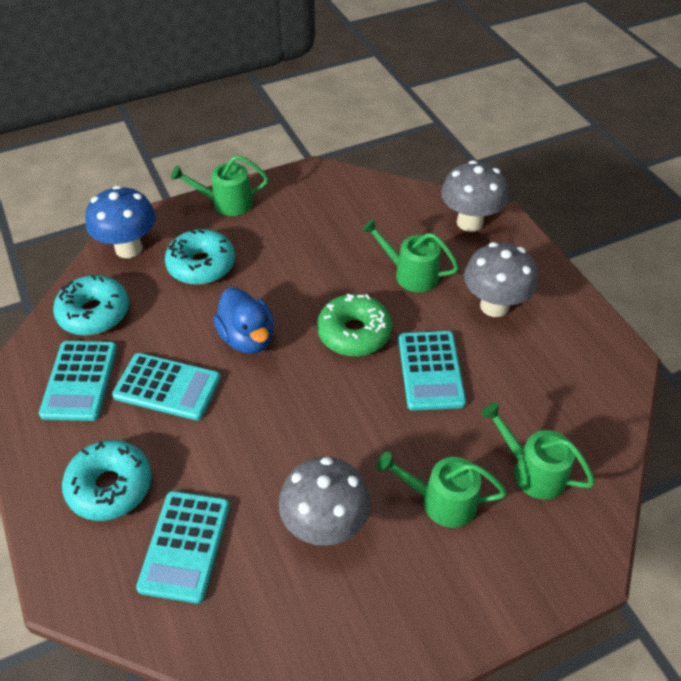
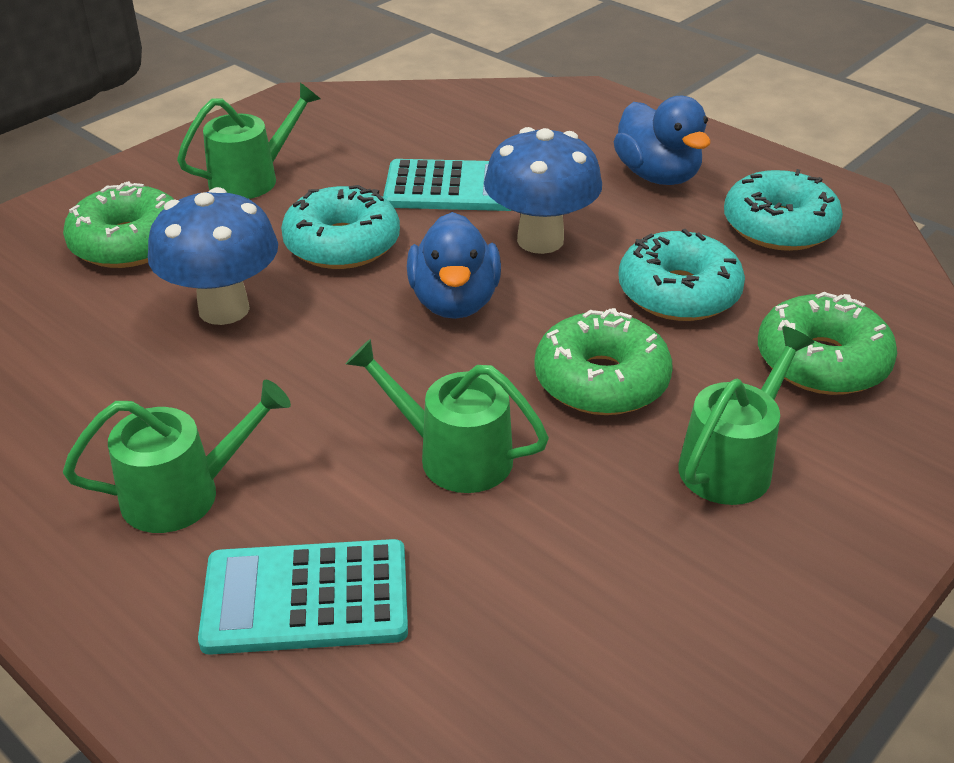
blue duck: [213,287,274,354] = 1 -> [407,212,501,319] [613,96,711,185] = 2
blue mushroom: [85,185,156,258] = 1 -> [148,187,278,325] [484,127,602,254] = 2
green donut: [317,294,392,356] = 1 -> [63,181,174,268] [534,308,672,415] [758,292,897,395] = 3
grey mushroom: [279,457,371,546] [441,160,508,232] [464,242,538,317] = 3 -> none = 0
turquoise calculator: [39,341,117,421] [112,353,221,420] [136,491,230,604] [399,331,466,411] = 4 -> [198,539,408,655] [383,159,512,211] = 2

